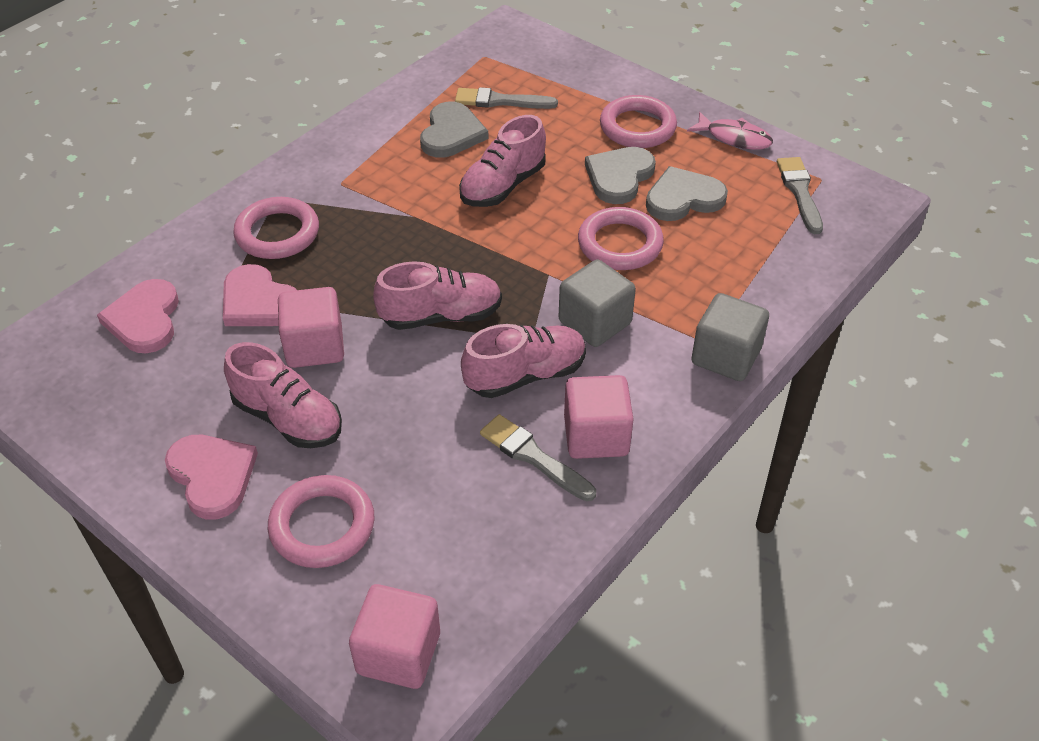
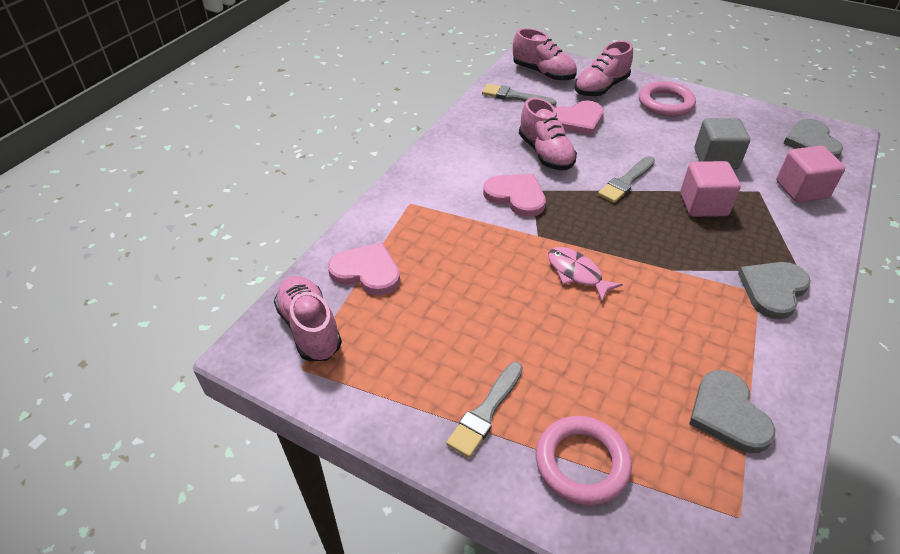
grey cube: [559,259,636,347] [691,293,769,381] = 2 -> [695,118,750,169] = 1
pink cube: [278,287,344,368] [349,584,440,689] [564,375,634,459] = 3 -> [680,161,741,217] [776,146,845,203] = 2
pink ring: [233,197,319,259] [268,475,375,568] [578,207,664,270] [600,95,677,148] = 4 -> [536,416,632,506] [639,81,696,117] = 2

